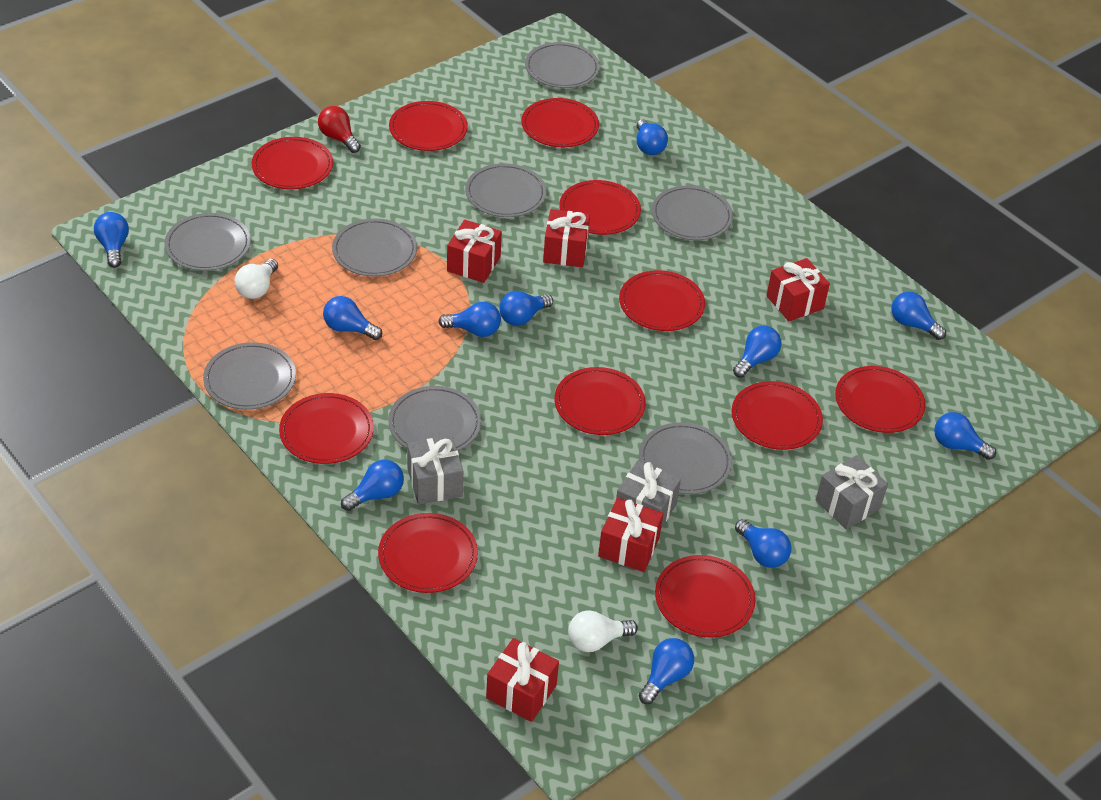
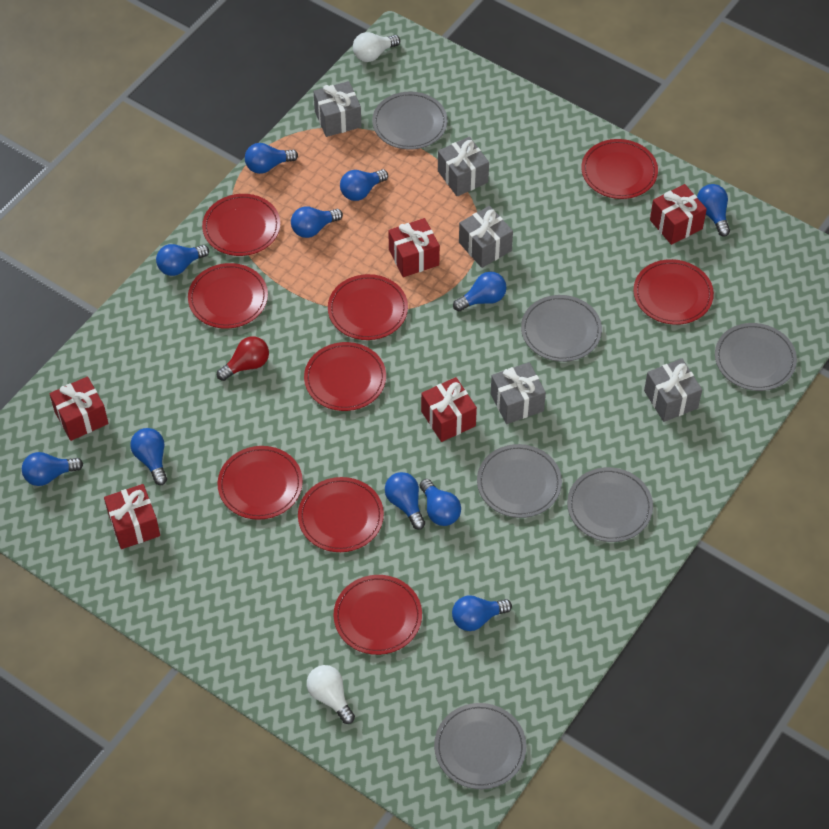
grey gift: [407,436,463,505] [616,460,681,528] [816,455,888,530] = 3 -> [313,81,362,137] [438,137,489,197] [459,206,513,268] [491,362,546,424] [644,359,702,422] = 5
grey plate: [164,213,251,271] [203,342,296,410] [332,219,417,277] [388,386,482,451] [465,163,546,217] [525,42,600,88] [639,422,732,494] [652,185,733,240] = 8 -> [372,92,448,150] [434,703,526,789] [477,444,562,518] [521,295,602,362] [567,467,653,542] [715,323,797,391] = 6
red plate: [252,137,333,189] [279,393,374,464] [378,513,478,593] [389,101,468,151] [521,98,599,147] [554,367,646,435] [559,180,641,235] [619,270,705,331] [655,555,756,638] [732,381,823,450] [835,366,926,433] = 11 -> [188,263,268,329] [202,194,280,256] [217,446,303,520] [298,477,384,552] [304,342,386,411] [328,274,408,340] [334,575,422,655] [581,139,658,199] [633,259,714,325] = 9

